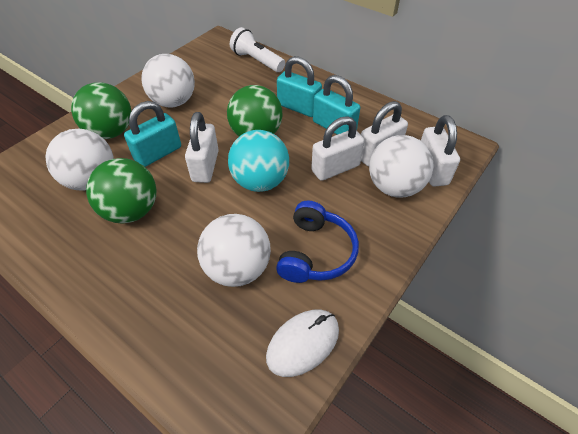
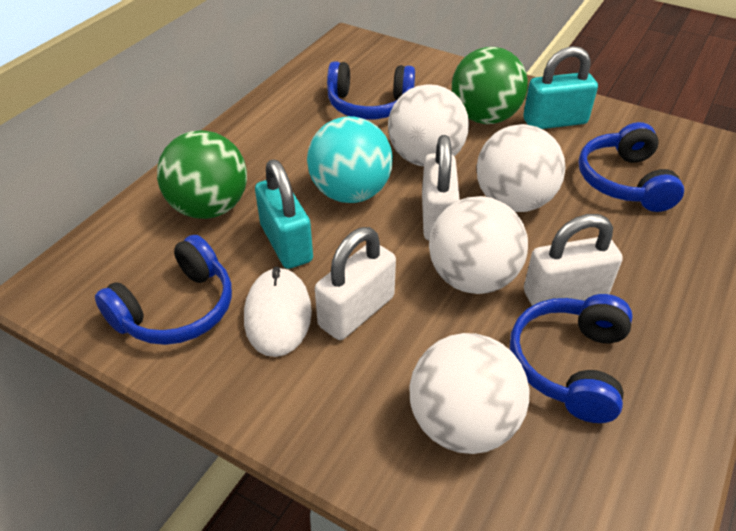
blue headphones: [276,200,359,283] = 1 -> [95,235,232,345] [327,61,415,120] [510,294,633,423] [579,122,684,212] = 4
green ball: [71,82,131,139] [86,158,156,223] [227,85,282,136] = 3 -> [157,130,247,219] [452,47,528,124] = 2
turquoise padlock: [124,101,181,167] [277,56,322,117] [313,75,360,135] = 3 -> [255,160,313,269] [523,46,598,129] = 2
white flashlight: [230,27,285,72] = 1 -> none = 0
white padlock: [185,112,219,183] [311,116,365,181] [361,101,408,166] [421,115,460,187] = 4 -> [315,227,396,340] [422,135,460,240] [524,214,623,306] = 3

